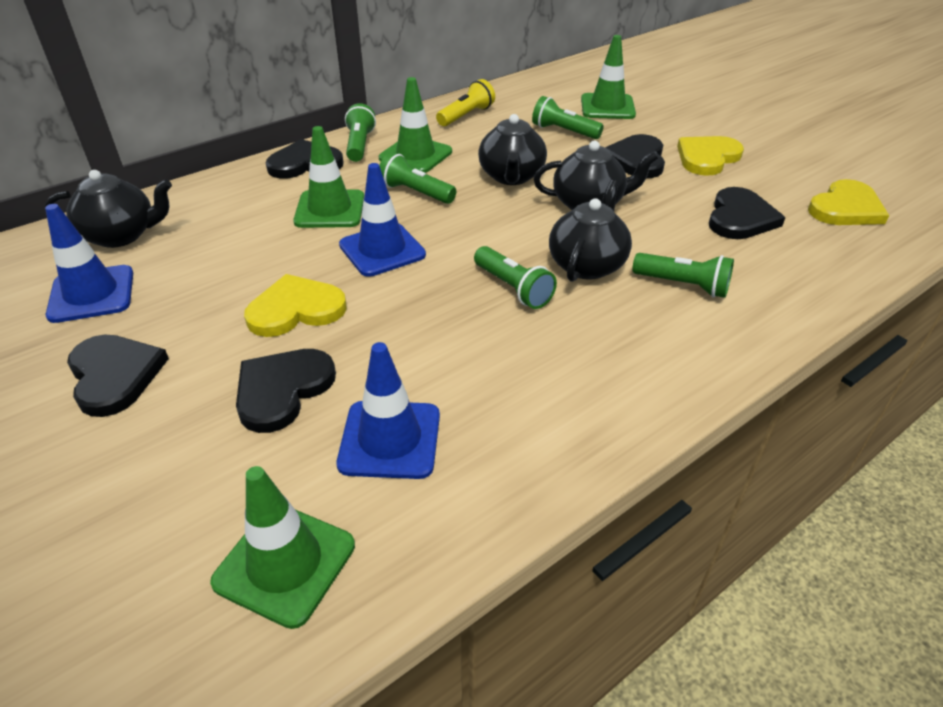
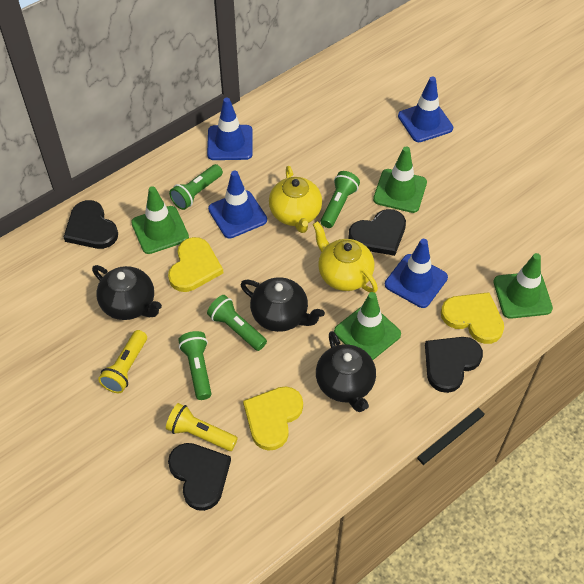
black heart: [67,335,169,417] [236,349,336,433] [266,139,343,179] [605,134,665,178] [709,187,786,239] = 5 -> [64,200,118,249] [168,443,231,511] [348,209,406,256] [425,337,483,393] = 4
black teapot: [45,170,172,248] [478,114,547,185] [534,141,658,210] [549,180,632,282] = 4 -> [92,265,162,320] [240,277,325,332] [316,331,376,412] = 3
blue traffic cone: [45,204,133,323] [337,342,440,479] [339,163,426,277] = 3 -> [207,98,253,160] [208,171,267,239] [385,239,448,308] [398,77,453,142] = 4
green flashlight: [345,103,376,162] [379,152,456,204] [474,246,557,309] [532,96,604,139] [632,253,734,298] = 5 -> [169,164,223,210] [178,331,211,400] [207,295,267,351] [321,171,360,228] = 4
yellow flashlight: [436,79,495,126] = 1 -> [98,330,147,393] [166,403,238,451] = 2
yellow teapot: none = 0 -> [269,166,322,233] [313,221,378,293] = 2

